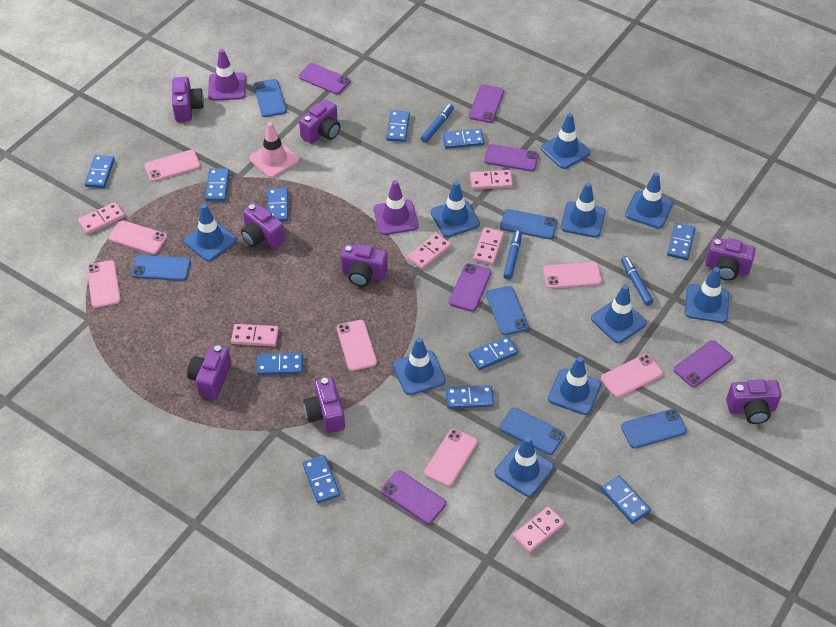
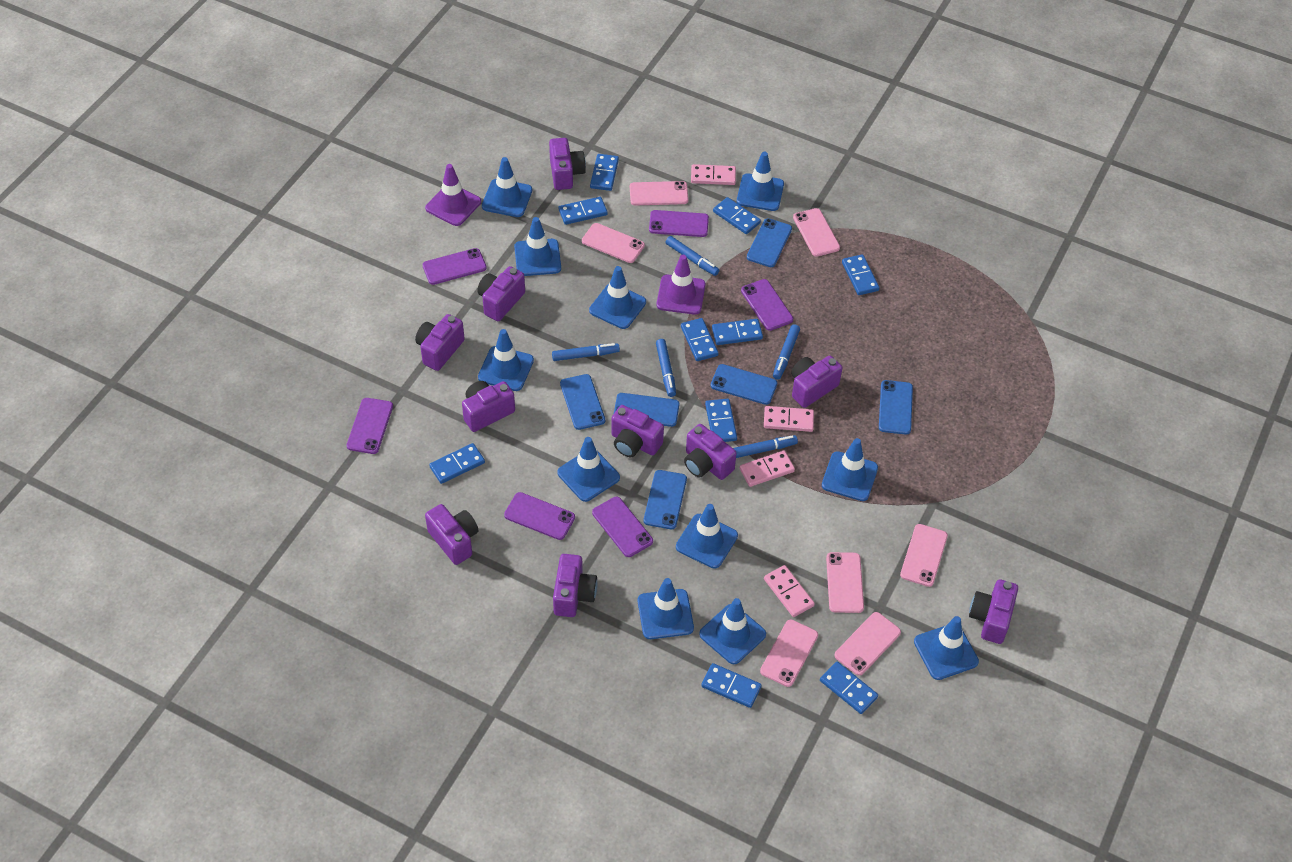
blue domino: [85,155,115,188] [205,169,230,201] [256,353,303,375] [267,188,288,222] [302,455,340,503] [386,110,410,142] [442,129,484,149] [446,385,494,409] [469,336,518,370] [601,475,651,524] [667,223,696,260] = 11 -> [429,443,485,484] [558,197,608,225] [590,154,619,191] [681,318,718,361] [701,663,762,708] [705,399,737,442] [712,319,763,345] [713,197,761,234] [820,662,878,714] [842,254,880,295] = 10
blue marker: [421,104,454,143] [503,230,522,280] [621,256,653,306] = 3 -> [552,343,620,361] [656,339,676,397] [666,236,719,276] [733,435,798,458] [773,324,800,380] = 5
blue traffic cone: [184,204,237,261] [393,337,446,395] [431,181,480,237] [494,436,554,497] [541,113,591,169] [548,356,601,415] [561,183,606,238] [591,285,647,343] [625,172,673,229] [685,267,729,323] = 10 -> [478,329,534,391] [482,157,532,217] [514,217,561,276] [557,437,620,502] [589,266,646,329] [637,578,694,639] [676,504,738,569] [699,598,766,664] [737,152,784,211] [822,438,878,501] [914,616,979,680] = 11
pink domino: [78,202,125,234] [231,324,279,346] [407,233,451,269] [470,170,513,190] [473,227,504,265] [513,506,565,553] = 6 -> [691,164,736,185] [740,451,795,487] [764,406,814,432] [764,565,815,617] = 4
pink traffic cone: [249,122,299,178] = 1 -> none = 0
purple camera: [172,77,204,122] [187,345,231,400] [241,203,285,249] [299,99,340,144] [303,377,345,433] [341,244,388,286] [705,237,756,281] [726,379,782,424] = 8 -> [415,314,465,371] [425,504,478,565] [462,381,515,432] [477,266,525,321] [549,138,586,190] [553,554,597,617] [611,405,664,457] [684,424,737,480] [791,356,842,408] [969,579,1018,644] = 10

